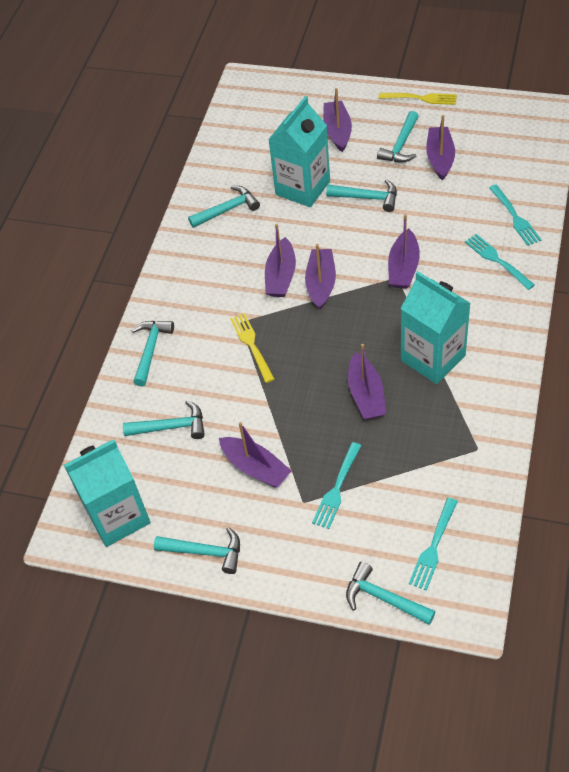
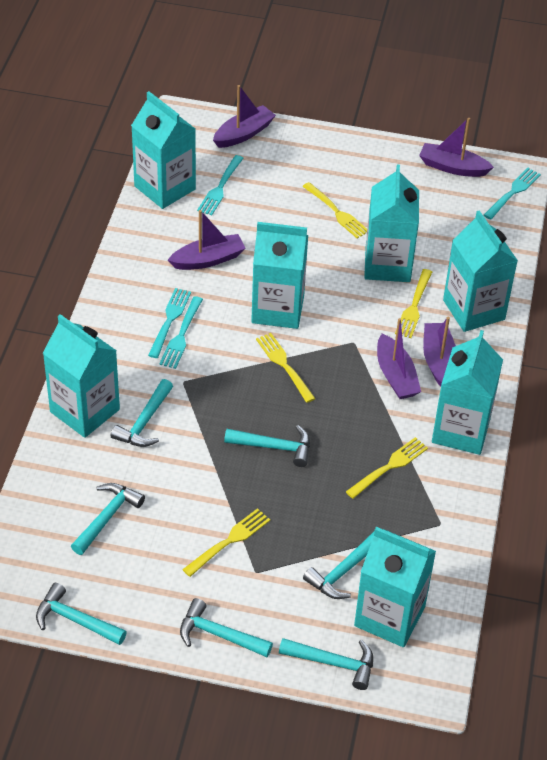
purple boat: [219,422,291,488] [265,224,296,297] [305,244,336,310] [323,88,352,152] [348,344,386,420] [388,214,420,289] [426,115,455,181] = 7 -> [168,210,246,270] [213,85,276,148] [377,318,421,399] [419,118,494,177] [423,317,456,387] = 5
turquoise carton: [64,440,151,547] [268,96,330,207] [401,271,471,384] = 3 -> [43,314,120,438] [131,91,196,209] [251,222,308,329] [354,527,436,647] [364,165,419,282] [432,330,503,455] [443,210,518,332] = 7
yellow fork: [230,313,274,383] [379,93,457,105] = 2 -> [182,508,270,577] [256,333,316,403] [302,182,367,238] [346,437,428,499] [395,269,432,338] = 5

